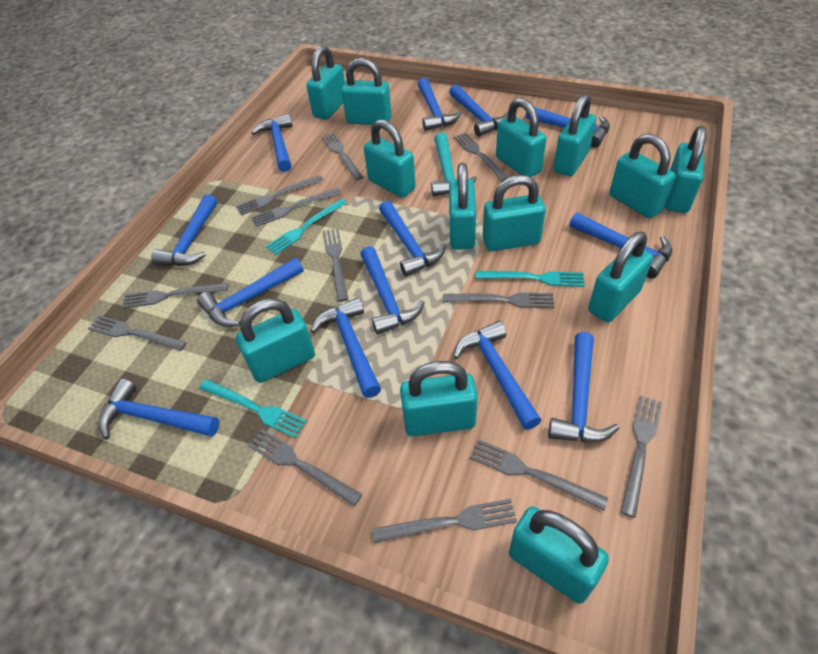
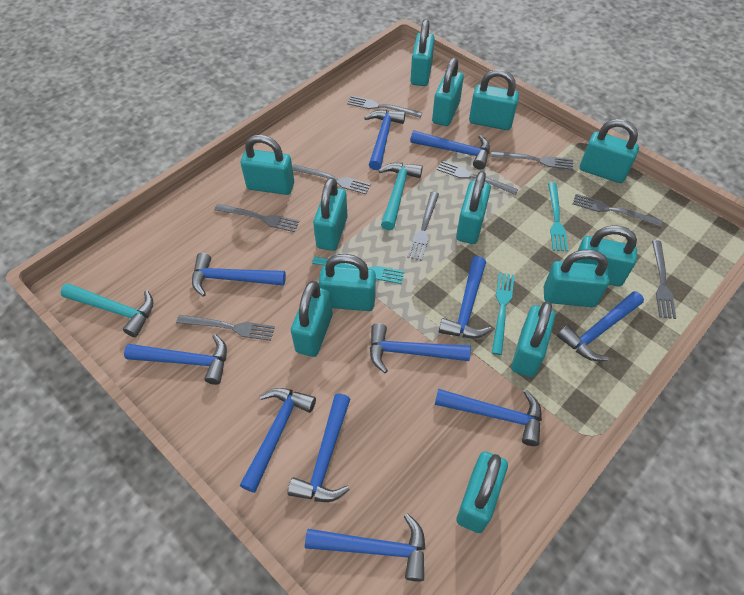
blue hammer: [98,379,219,439] [151,194,217,266] [197,258,304,327] [252,114,293,172] [311,298,381,398] [360,246,425,335] [379,201,446,277] [418,78,462,131] [449,84,508,137] [453,321,542,430] [525,107,610,148] [548,332,620,442] [569,213,672,279] = 13 -> [124,334,227,385] [192,253,286,297] [240,388,316,493] [287,393,350,502] [305,514,426,582] [364,110,405,170] [370,323,471,373] [410,130,490,170] [435,389,542,446] [439,256,492,338] [557,291,644,361] = 11
grey fork: [88,315,187,351] [122,283,228,308] [236,175,323,216] [248,429,362,506] [252,188,342,227] [322,133,363,180] [322,228,348,302] [372,499,517,543] [443,292,554,308] [454,133,509,182] [470,440,608,510] [621,396,662,518] = 12 -> [176,315,275,341] [214,204,300,232] [292,164,371,194] [347,95,422,118] [407,192,439,261] [437,160,518,195] [491,151,573,170] [573,194,662,227] [652,240,676,319] = 9
turquoise hammer: [431,132,477,196] = 1 -> [60,283,154,337] [378,163,423,230] = 2

